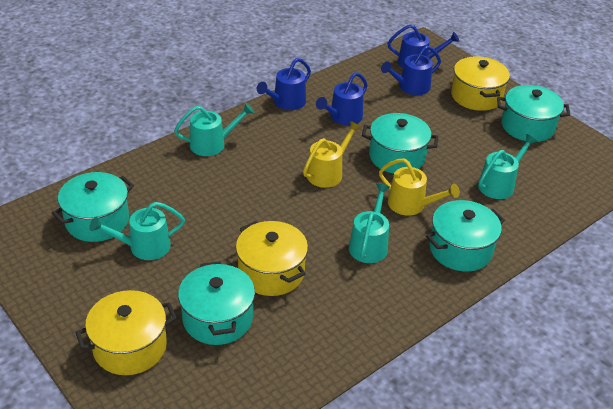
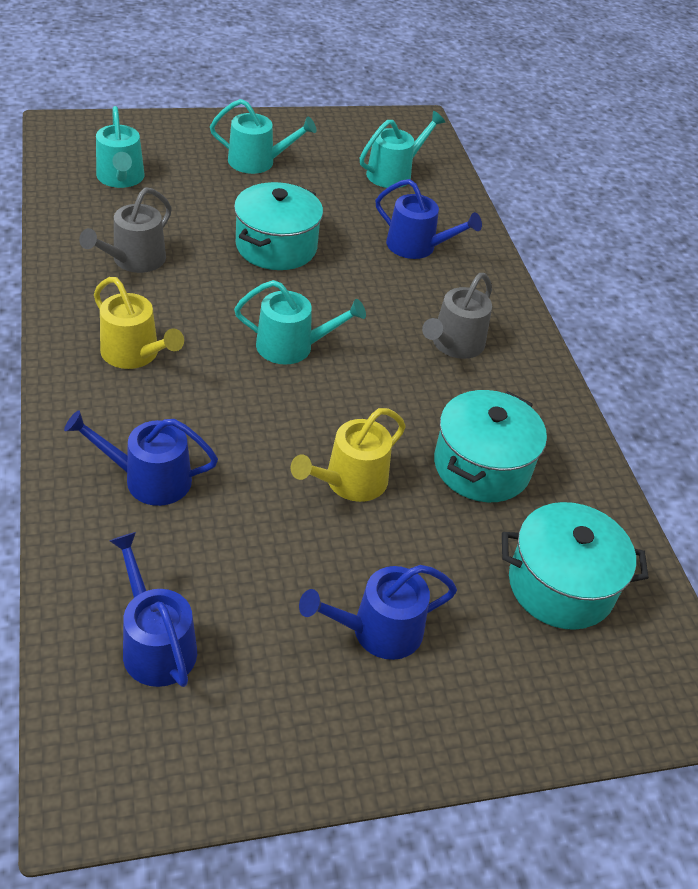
grey watering can: none = 0 -> [79,187,172,273] [422,273,492,359] = 2
turquoise pot: [52,172,134,242] [178,261,255,345] [362,113,438,174] [426,200,505,272] [497,85,570,142] = 5 -> [234,182,323,270] [434,390,547,502] [502,502,649,630] = 3
yellow pot: [75,290,177,375] [236,221,308,296] [451,56,510,111] = 3 -> none = 0

